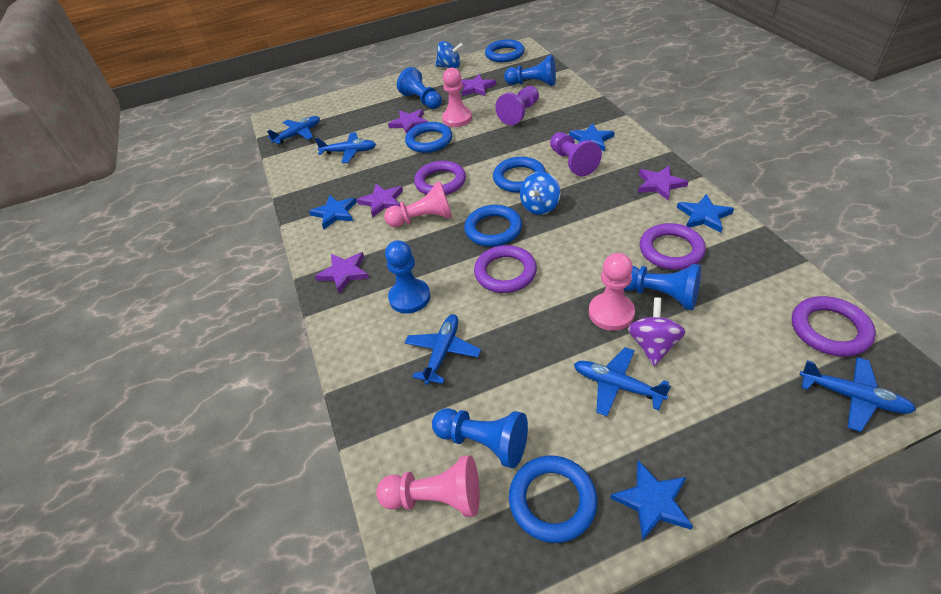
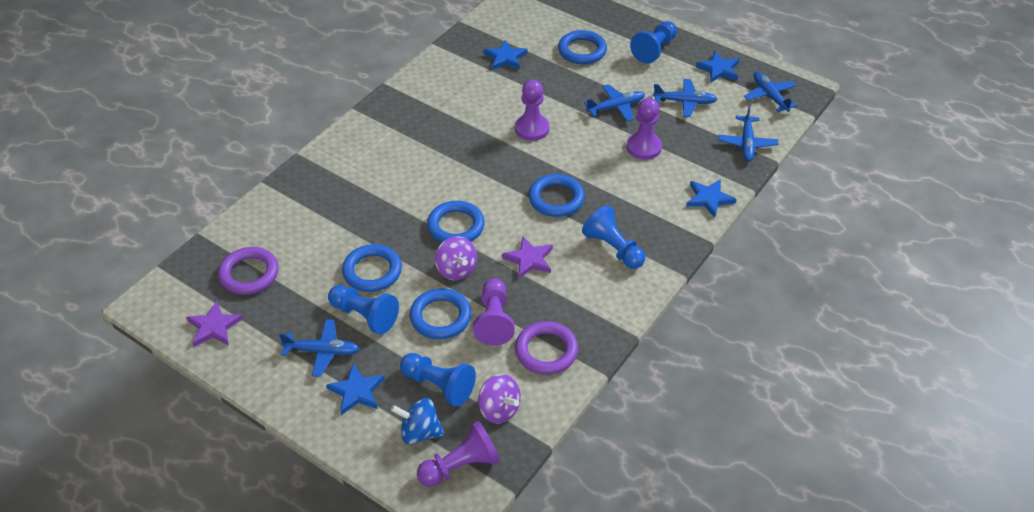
blue pawn: [385,240,430,314] [397,67,442,109] [432,408,528,468] [504,55,556,86] [624,264,701,310] = 5 -> [328,285,399,335] [400,353,476,407] [582,206,645,269] [630,21,677,64] = 4
blue spinning top: [435,41,463,69] [520,172,561,215] = 2 -> [391,398,445,444] = 1
pink pawn: [376,456,480,517] [384,181,452,227] [442,68,472,127] [589,253,635,331] = 4 -> none = 0
purple pawn: [495,86,539,125] [550,132,602,176] = 2 -> [417,421,500,487] [473,278,515,345] [515,79,549,141] [626,98,662,160] = 4
purple ring: [414,161,466,195] [474,245,537,293] [640,223,706,270] [792,296,876,357] = 4 -> [218,247,279,295] [515,321,578,375] = 2
purple spinning top: [628,298,685,366] = 1 -> [435,236,477,280] [478,374,521,424] = 2
purple star: [315,252,369,293] [357,184,403,217] [388,109,428,134] [461,74,496,96] [638,166,689,200] = 5 -> [186,301,243,347] [502,236,553,279] = 2

